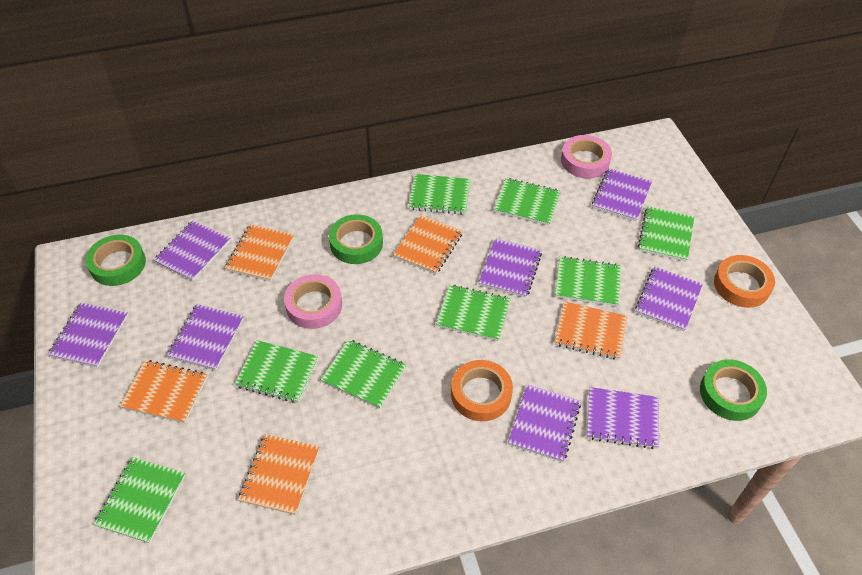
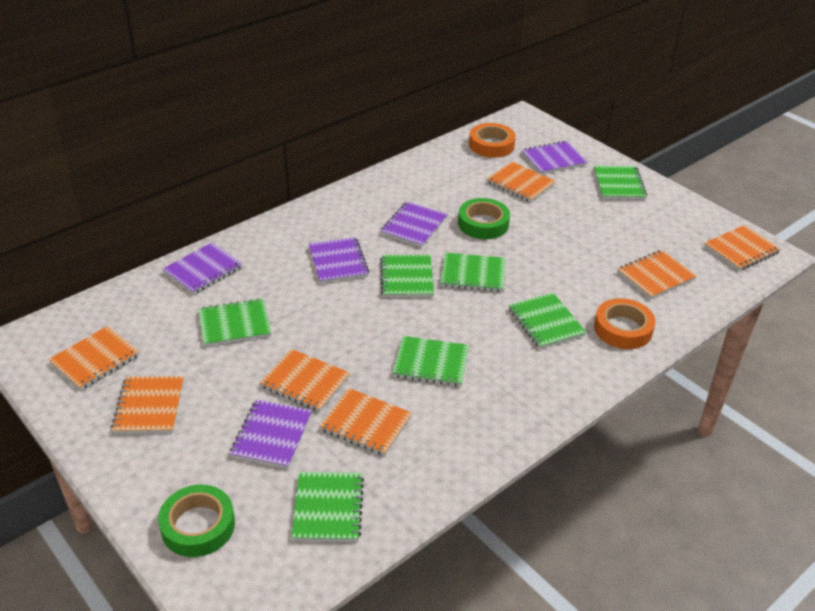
green notebook: [94,457,185,543] [235,340,318,403] [321,339,406,409] [409,174,470,215] [436,284,510,341] [494,178,561,225] [555,256,621,306] [638,206,694,261] = 8 -> [198,298,271,346] [291,472,364,542] [380,255,434,297] [393,336,469,386] [441,252,506,292] [508,293,587,349] [594,166,647,199] = 7
green tape: [85,235,146,286] [329,214,383,264] [700,359,767,421] = 3 -> [158,485,235,557] [458,198,510,239] = 2
orange notebook: [120,360,207,423] [225,224,294,282] [238,434,319,515] [393,215,462,274] [555,301,628,360] = 5 -> [48,326,140,390] [111,376,184,434] [260,349,350,412] [320,388,412,456] [487,161,556,202] [617,250,697,299] [704,225,781,271] = 7
pink tape: [284,274,342,329] [561,135,612,179] = 2 -> none = 0
purple notebook: [48,303,128,368] [154,221,230,281] [167,304,244,371] [478,238,542,298] [508,384,581,462] [587,387,659,449] [592,168,652,221] [635,266,703,331] = 8 -> [162,242,243,295] [230,399,312,469] [308,237,369,283] [380,202,448,247] [521,141,587,174] = 5

